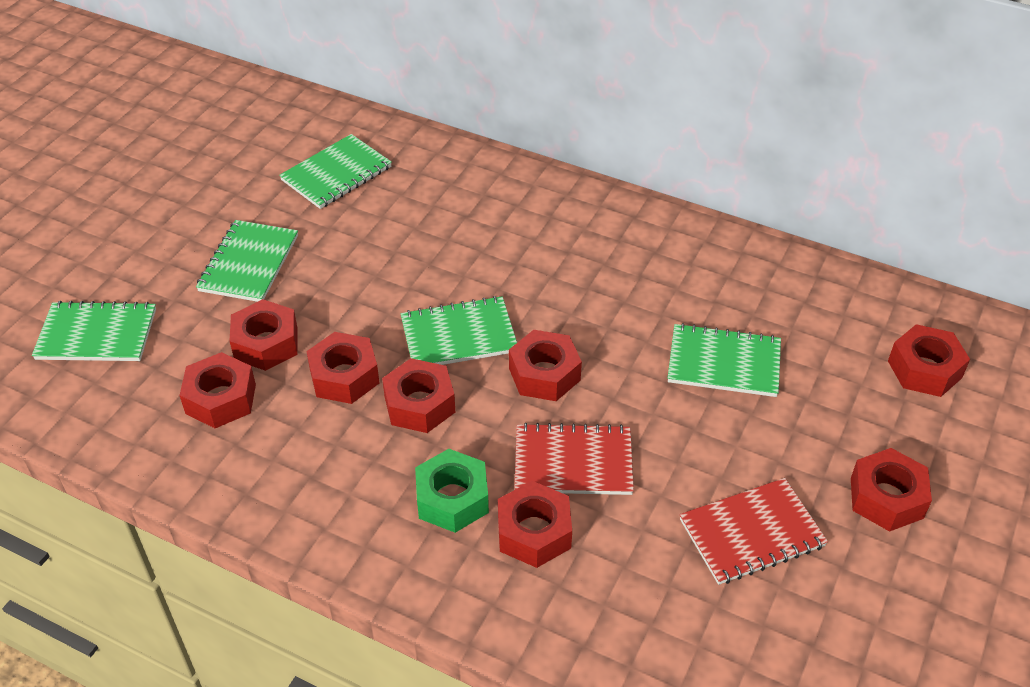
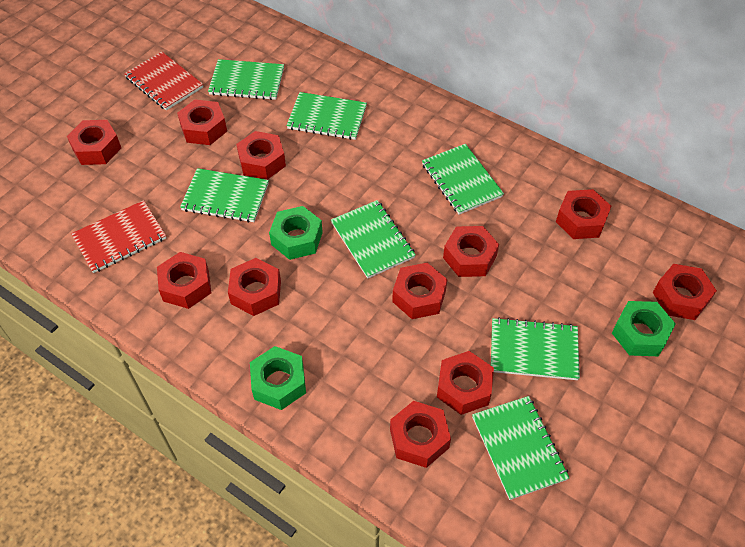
green notebook: [32,301,156,361] [196,220,298,302] [279,134,392,209] [401,296,517,365] [668,323,781,397] = 5 -> [180,168,269,223] [208,59,284,100] [286,92,367,140] [331,200,416,279] [422,144,504,215] [472,396,570,500] [491,317,580,380] = 7
green nut: [415,449,489,533] = 1 -> [250,346,306,410] [269,206,323,260] [612,301,676,356] = 3
red nut: [179,352,256,428] [230,299,298,371] [306,332,379,404] [382,358,455,433] [498,481,572,568] [509,330,582,401] [851,448,932,532] [888,324,970,397] = 8 -> [67,120,121,165] [157,252,211,309] [177,100,227,145] [228,258,281,316] [236,131,286,180] [390,401,451,468] [392,263,448,319] [437,351,494,415] [443,226,499,277] [556,189,612,239] [653,264,717,320] = 11

